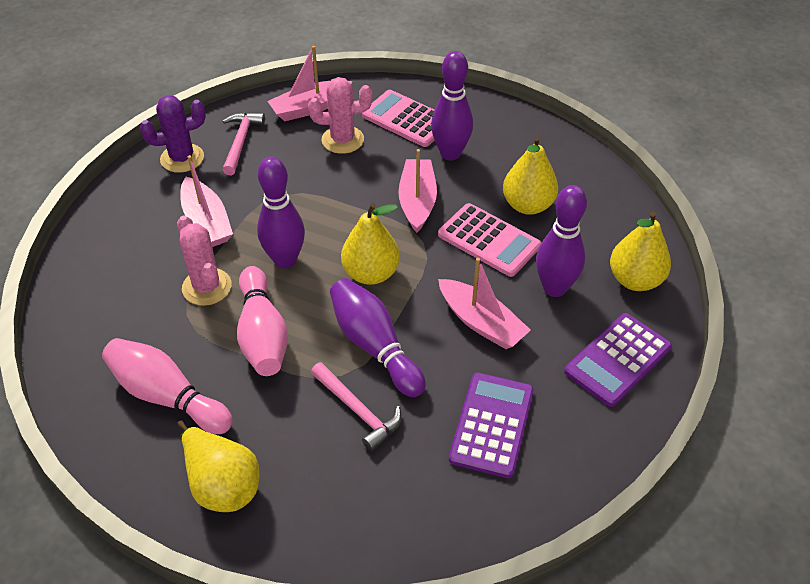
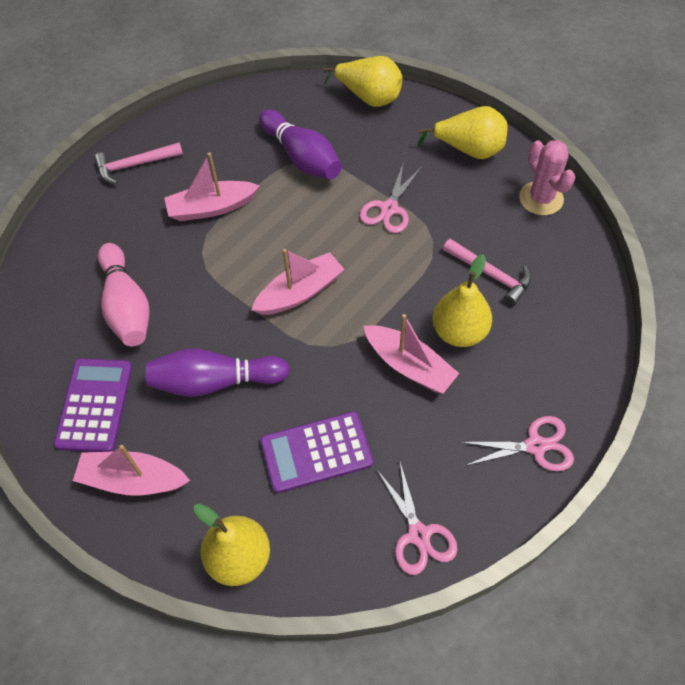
pink bowling pin: [102,338,233,434] [237,266,288,376] = 2 -> [98,243,150,346] = 1
pink cactus: [177,215,232,306] [308,77,372,154] = 2 -> [519,140,575,215] = 1
pink calculator: [362,90,434,147] [438,203,541,277] = 2 -> none = 0
pink scissors: none = 0 -> [359,164,422,233] [377,462,458,575] [460,416,574,471] = 3
purple bowling pin: [257,157,305,269] [330,278,426,397] [431,51,473,161] [536,185,587,297] = 4 -> [146,348,290,397] [259,109,342,179] = 2
purple cactus: [140,95,206,173] = 1 -> none = 0

